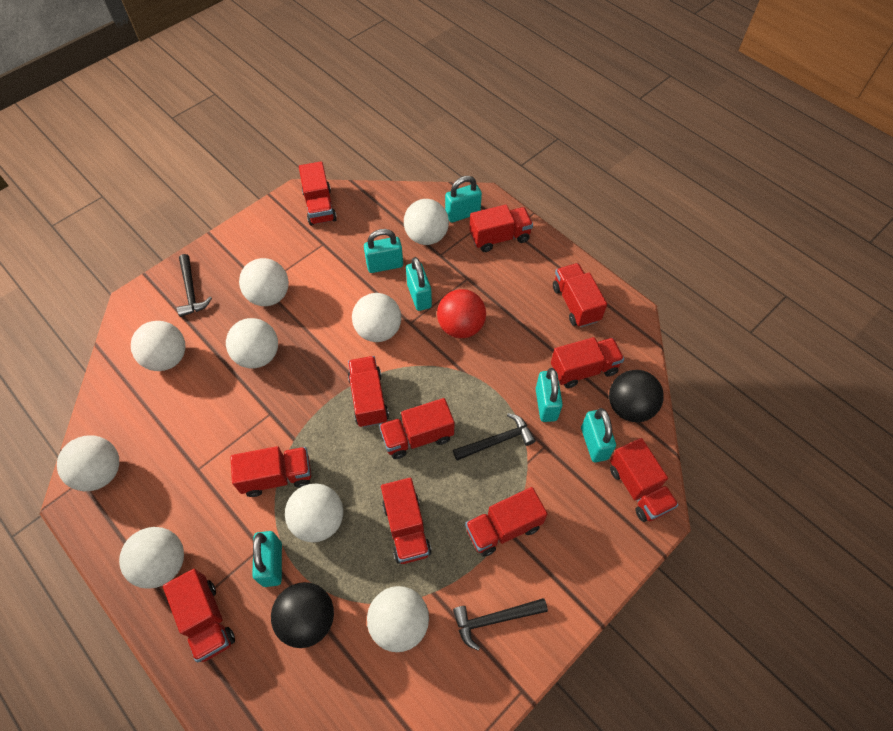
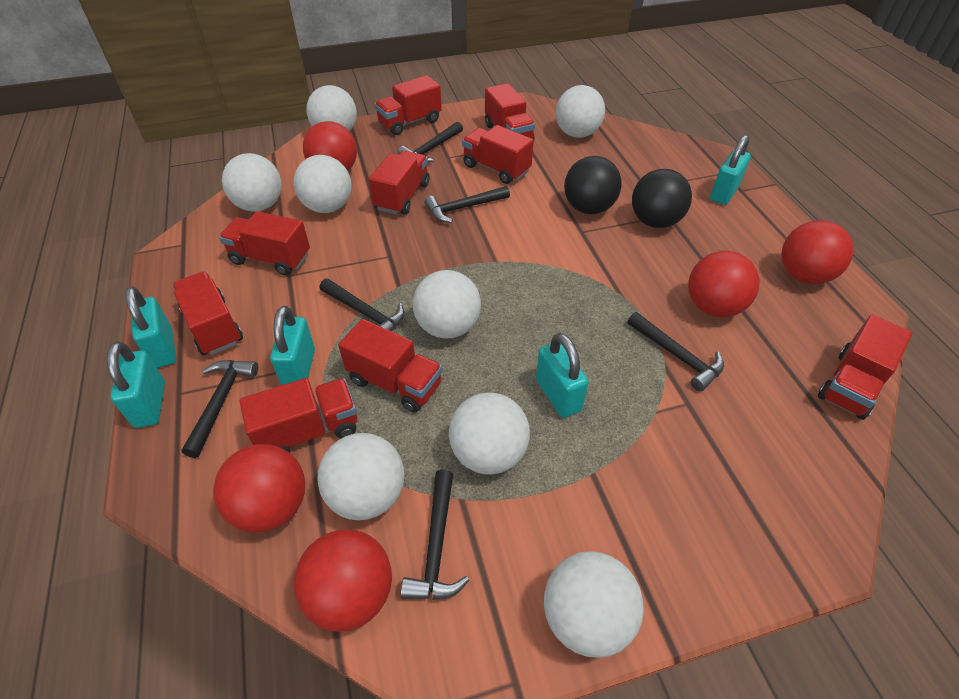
black hammer: [177,254,212,317] [453,413,536,461] [453,598,548,651] = 3 -> [182,360,258,458] [319,279,405,331] [398,122,463,163] [401,470,469,600] [425,186,510,223] [627,312,724,392] = 6
red ball: [437,289,486,338] = 1 -> [213,444,305,533] [294,529,392,632] [303,121,357,171] [688,251,760,317] [781,220,854,284] = 5
red truck: [163,569,235,662] [230,446,311,497] [299,161,337,226] [348,356,389,427] [379,398,454,459] [381,478,432,564] [465,487,548,557] [469,205,533,252] [551,337,624,388] [553,263,607,327] [610,438,678,522] = 11 -> [172,271,243,355] [219,211,310,276] [240,378,357,453] [338,319,443,412] [369,151,430,215] [375,75,442,135] [462,125,534,184] [485,83,535,140] [818,314,913,420] = 9
turquoise padlock: [252,531,282,587] [364,229,403,273] [406,257,432,311] [445,176,482,223] [536,368,563,422] [581,408,616,462] = 6 -> [107,341,165,428] [125,286,176,368] [270,306,315,385] [536,333,589,418] [710,135,751,205] = 5
white ball: [57,435,119,491] [119,527,184,589] [131,321,186,371] [226,318,278,369] [239,258,289,306] [285,484,343,542] [352,293,401,342] [367,586,429,652] [404,199,449,245] = 9 -> [222,153,282,212] [294,155,352,213] [306,85,357,132] [318,433,405,520] [413,270,481,339] [449,393,530,475] [544,551,644,658] [556,85,605,138] = 8

